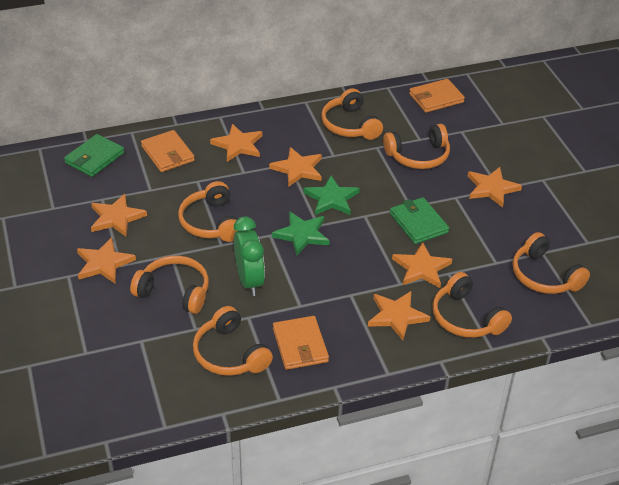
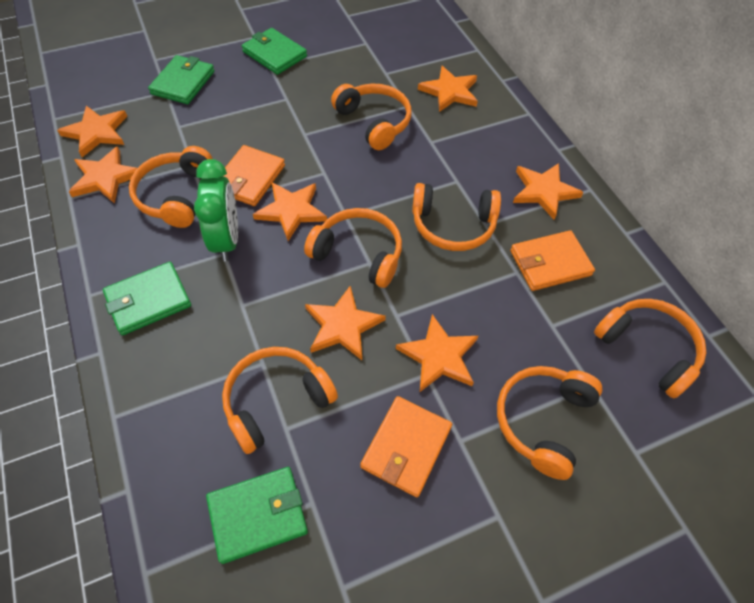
green star: [272,211,330,256] [303,176,360,215] = 2 -> none = 0
green wallet: [64,134,124,177] [390,197,449,244] = 2 -> [103,262,191,335] [148,55,214,104] [206,467,308,564] [242,28,307,75] = 4

